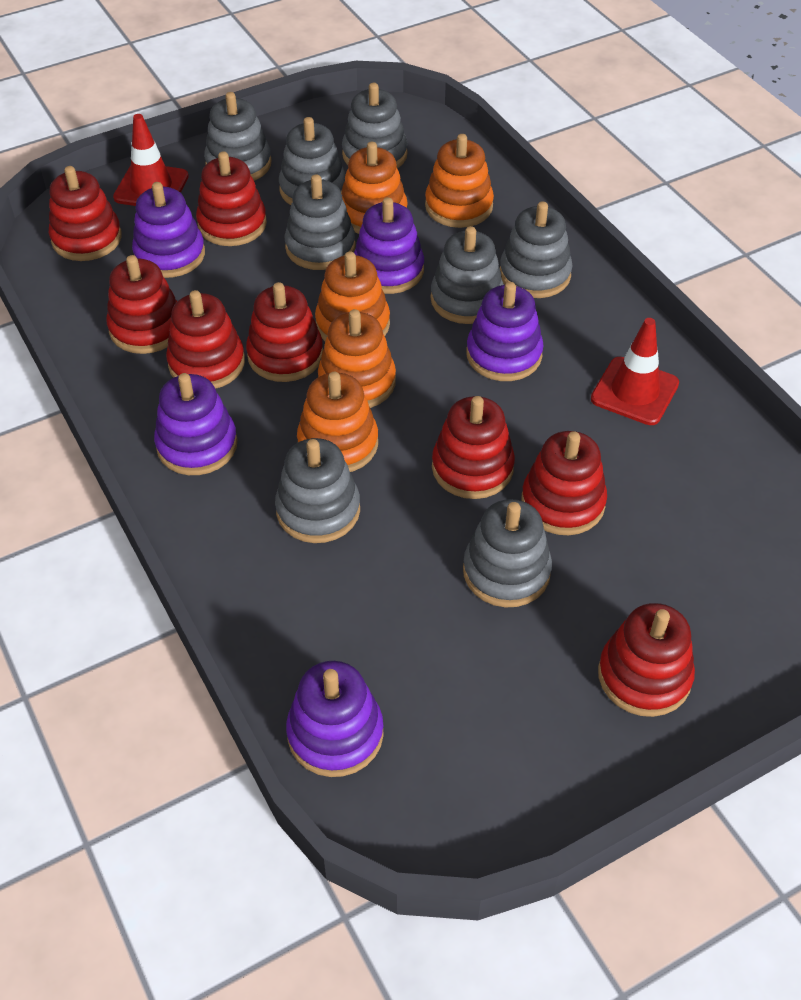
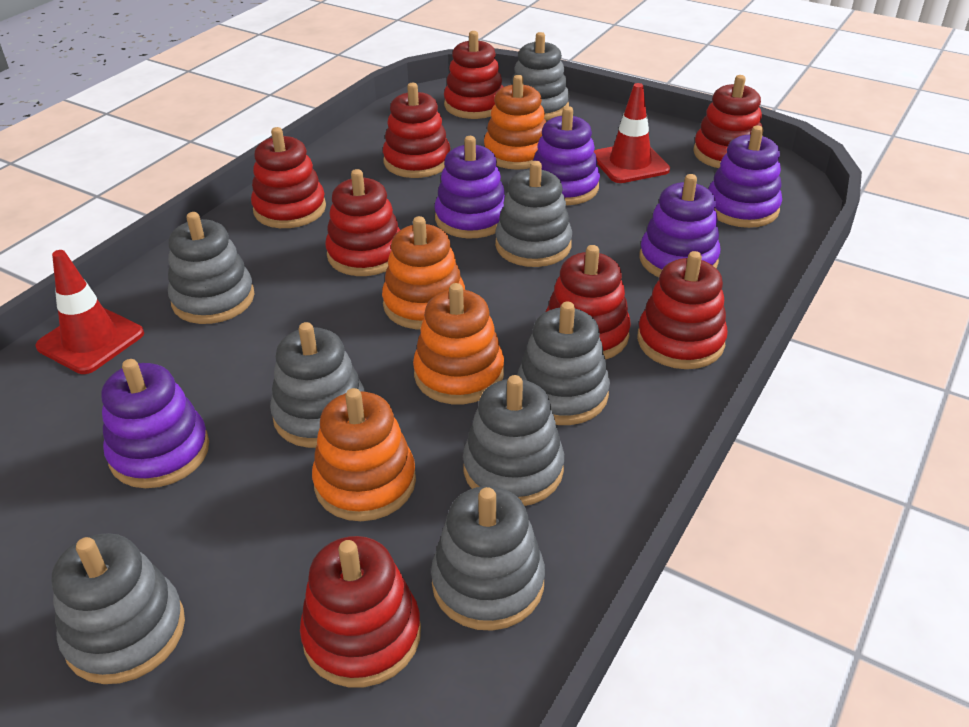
orange stacking toy: [297,372,378,472] [315,251,390,341] [318,309,396,408] [342,142,408,234] [425,134,494,228] = 5 -> [312,388,416,521] [382,216,465,329] [413,283,504,404] [484,75,546,170] = 4

